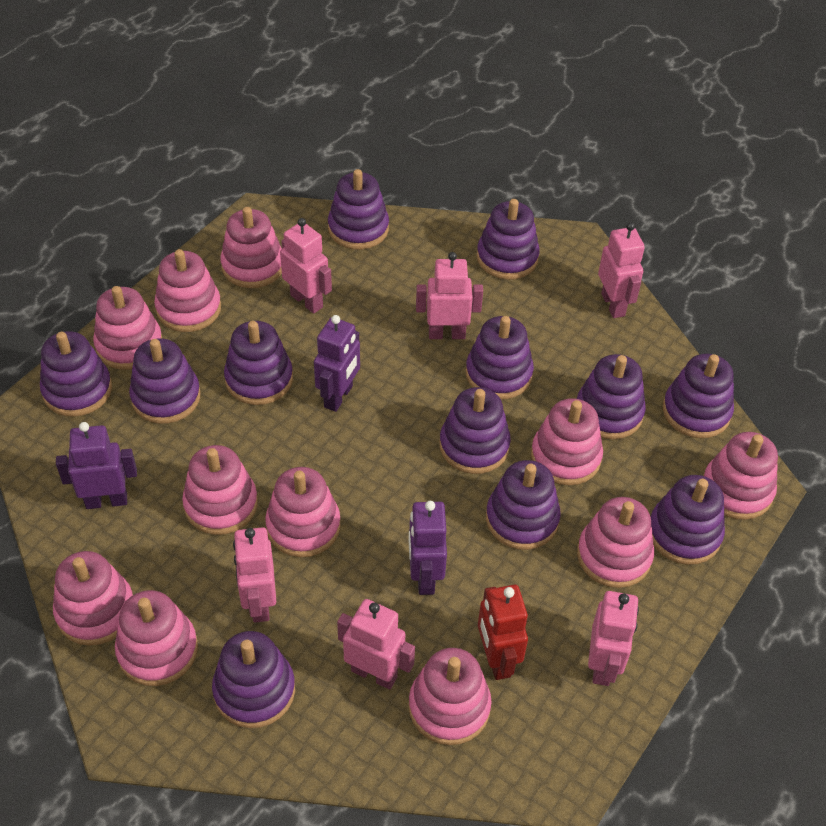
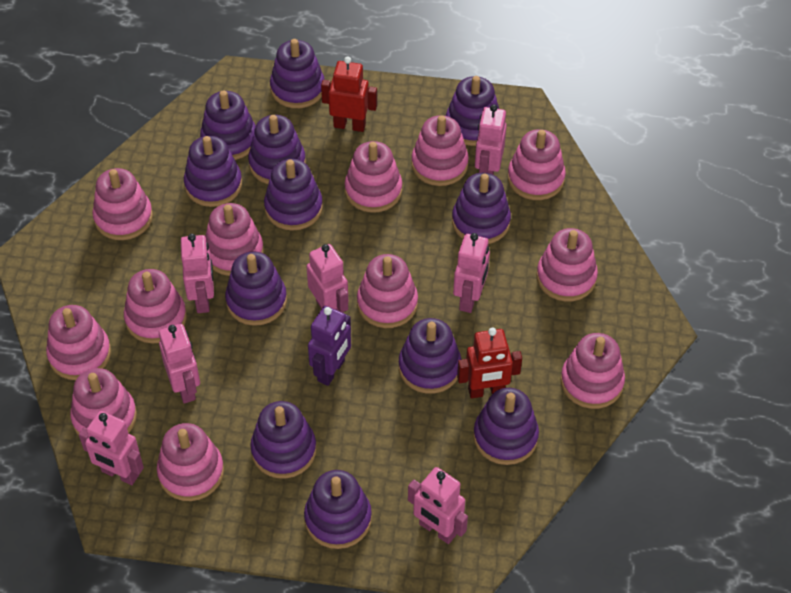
pink robot: [233,527,276,622] [280,218,332,314] [337,599,415,689] [416,252,483,339] [588,591,639,686] [598,222,645,318] = 6 -> [79,411,144,485] [159,324,200,404] [181,233,214,313] [306,244,348,313] [408,467,468,544] [453,233,490,313] [475,104,507,175] = 7
pink stacking toy: [53,551,133,646] [93,286,162,370] [115,590,198,686] [154,249,221,332] [182,445,258,535] [220,207,282,288] [265,467,341,557] [409,648,492,745] [531,398,603,485] [577,497,654,588] [703,432,778,520] = 11 -> [46,305,111,380] [70,368,137,436] [92,168,153,240] [124,269,187,344] [157,423,224,501] [205,203,264,276] [345,141,402,213] [357,254,418,328] [411,115,469,186] [508,129,566,200] [536,228,598,302] [560,333,625,409] = 12
purple robot: [56,422,137,509] [314,315,360,412] [408,501,447,595] = 3 -> [308,306,351,386] = 1
red robot: [478,585,528,680] = 1 -> [321,56,377,132] [457,328,522,398] = 2

